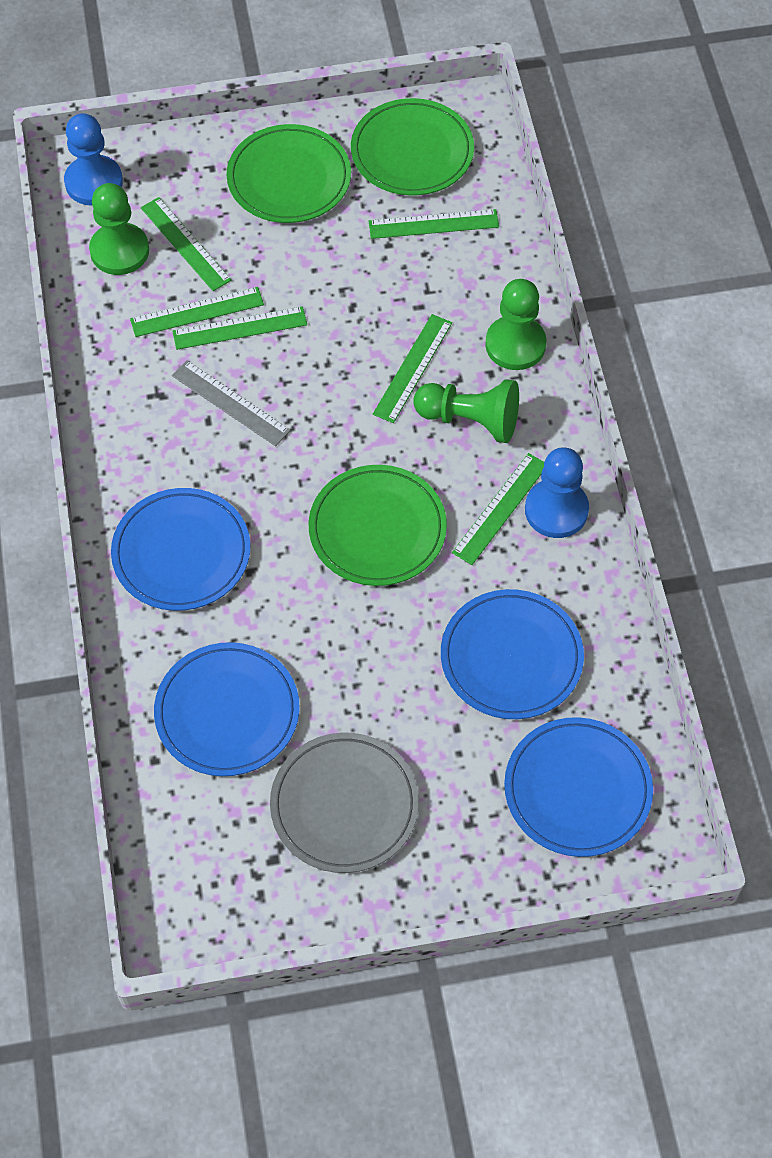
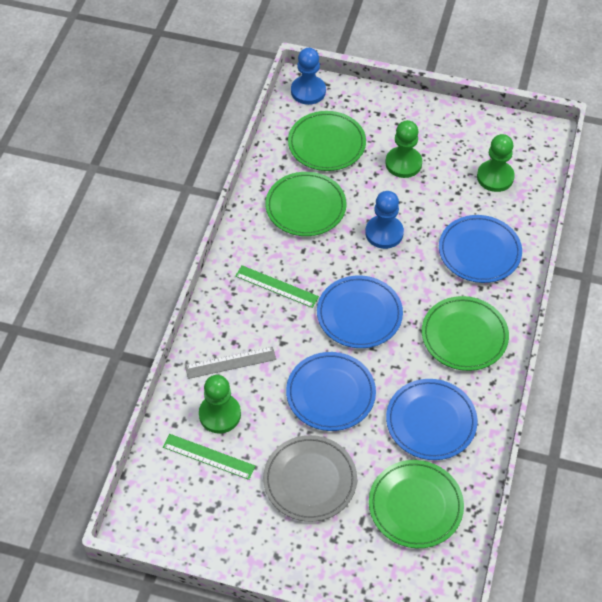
green plate: [227,124,351,223] [309,465,447,586] [351,98,474,196] = 3 -> [265,172,346,236] [288,111,366,171] [369,460,464,548] [422,296,509,371] = 4
green ruler: [130,287,264,337] [141,197,231,291] [172,306,307,350] [369,209,499,239] [373,314,452,423] [452,453,544,565] = 6 -> [163,434,255,480] [235,265,319,308] = 2

